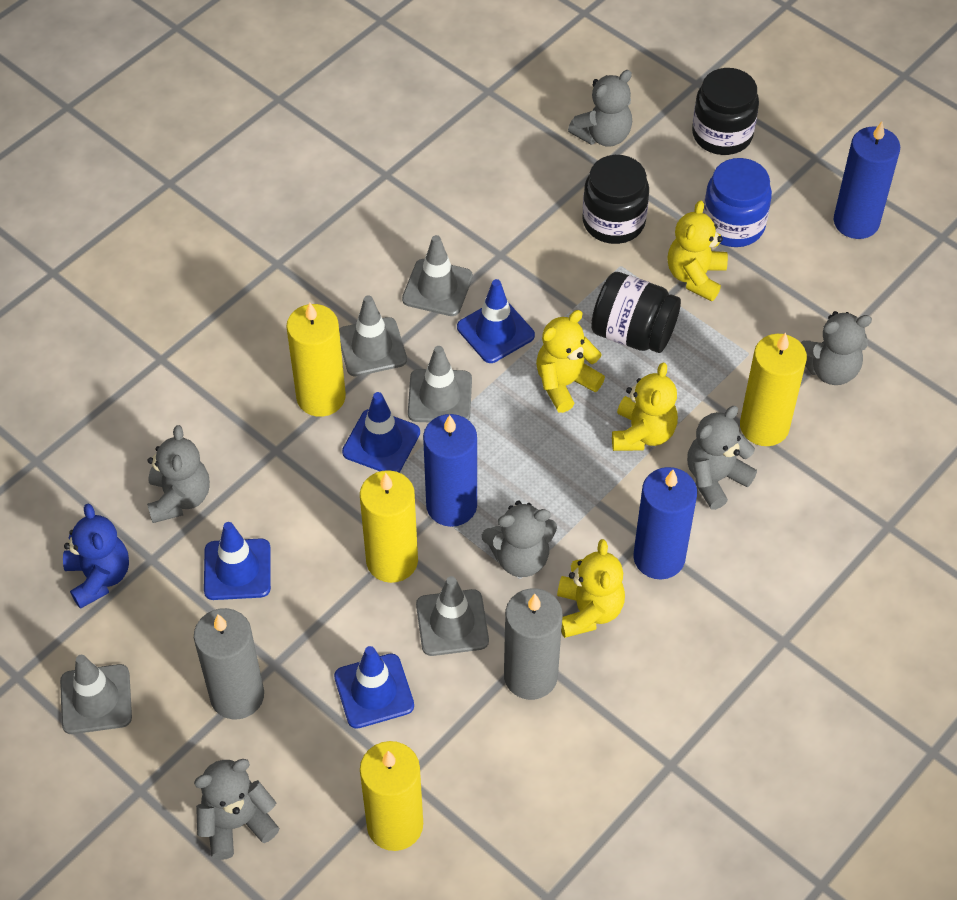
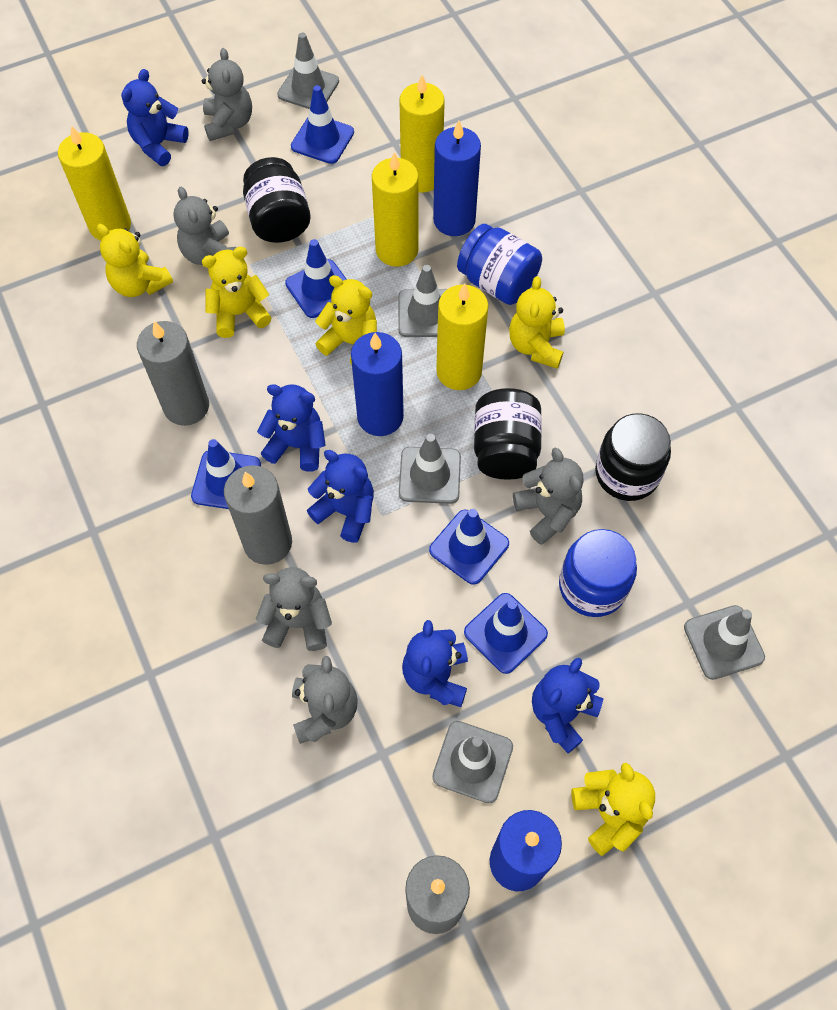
blue jar: [703,158,772,247] = 1 -> [457,224,542,305] [559,529,637,617] = 2
blue teddy bear: [63,503,129,609] = 1 -> [121,69,189,166] [257,384,326,472] [307,450,374,543] [402,620,468,707] [532,658,604,753] = 5
blue traffic cone: [204,522,271,600] [334,646,414,729] [342,392,420,472] [457,279,535,363] = 4 -> [191,439,261,509] [285,239,347,318] [291,85,354,164] [429,509,509,585] [464,593,548,674] = 5
grey candle: [194,608,264,719] [504,588,562,700] = 2 -> [137,321,209,426] [224,465,292,565] [405,855,470,934] = 3
grey teddy bear: [147,425,210,523] [194,759,280,860] [482,501,557,577] [568,70,632,147] [687,406,757,510] [801,311,872,385] = 6 -> [173,187,236,265] [202,48,252,141] [256,567,332,651] [292,656,358,744] [513,448,584,545] = 5
yellow teddy bear: [536,310,605,413] [557,539,625,638] [612,363,678,451] [667,200,728,301] = 4 -> [97,224,173,297] [202,247,272,338] [315,275,377,365] [509,276,565,369] [571,763,655,856] = 5

